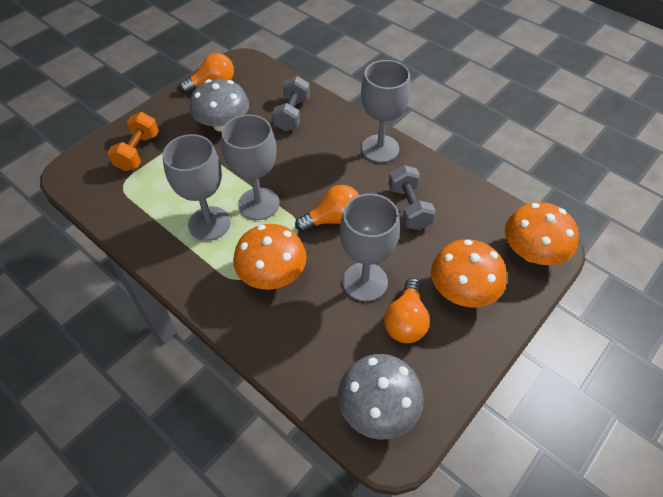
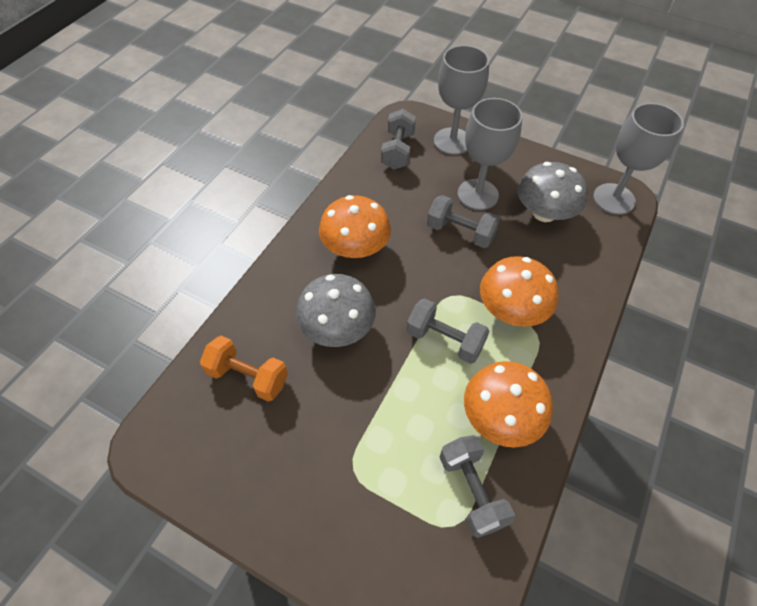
grey dumbbell: [272,76,310,132] [388,165,436,230] = 2 -> [381,109,416,169] [406,298,490,364] [427,195,500,248] [440,435,515,538] = 4
grey goblet: [162,134,231,241] [222,115,279,220] [340,193,400,302] [361,60,411,163] = 4 -> [434,45,489,155] [458,98,523,210] [593,103,684,215] = 3
orange light bulb: [179,53,234,94] [295,185,359,232] [384,278,430,343] = 3 -> none = 0

